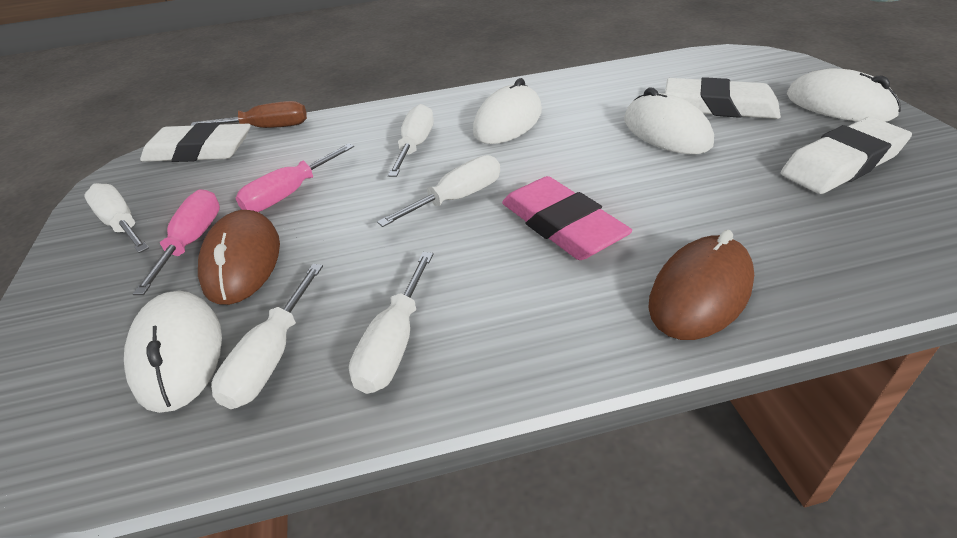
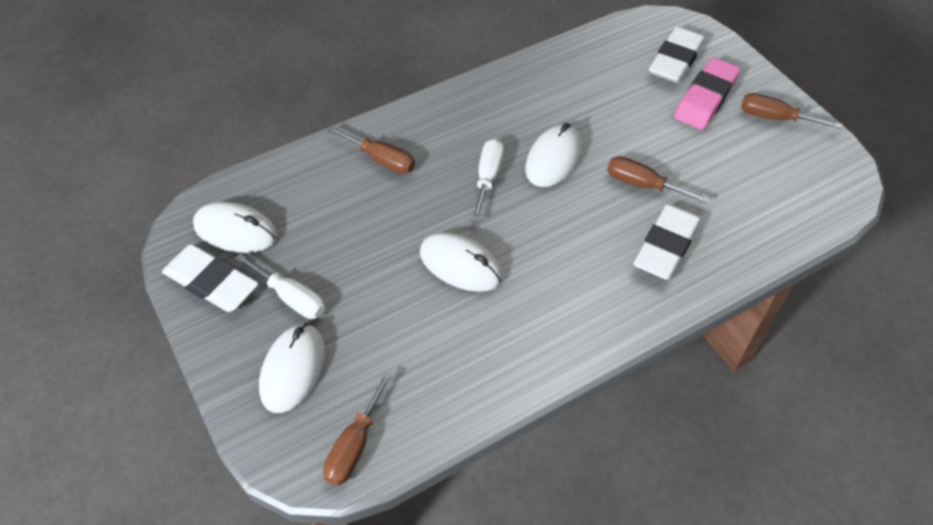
brown mouse: [198,210,280,305] [648,230,754,340] = 2 -> none = 0
brown screwdriver: [190,101,307,128] = 1 -> [323,372,392,486] [327,126,415,174] [607,156,710,203] [741,93,842,129] = 4
pink screwdriver: [133,189,220,295] [235,143,354,212] = 2 -> none = 0
white screwdriver: [84,183,149,253] [211,264,323,409] [349,252,433,394] [377,155,500,227] [388,104,434,177] = 5 -> [235,253,325,319] [471,138,504,221] = 2

